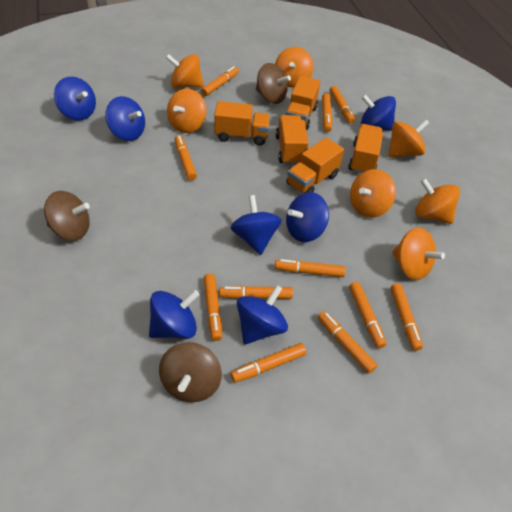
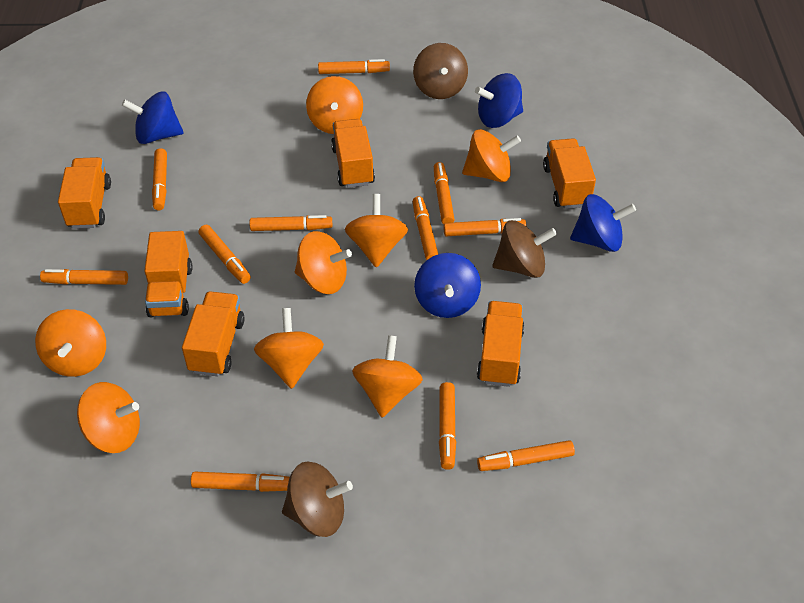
blue spinning top: [54,77,96,121] [105,96,145,141] [149,290,199,339] [231,195,282,255] [237,285,288,344] [286,192,329,242] [361,94,396,131] = 7 -> [122,92,184,144] [414,253,481,318] [475,73,523,128] [570,194,636,252] = 4
orange spinning top: [166,54,204,88] [167,89,206,133] [275,47,314,88] [350,169,396,218] [388,119,429,158] [392,227,445,280] [415,178,460,224] = 7 -> [35,309,106,377] [77,382,140,453] [254,308,324,389] [295,231,352,294] [306,76,363,134] [345,194,408,268] [352,335,423,417] [462,129,521,182] = 8
orange truck: [214,101,270,145] [275,115,309,165] [286,76,320,130] [286,137,344,193] [348,124,383,174] = 5 -> [58,157,111,229] [144,231,193,317] [182,291,245,376] [331,119,375,188] [477,301,525,387] [543,138,596,209] = 6

